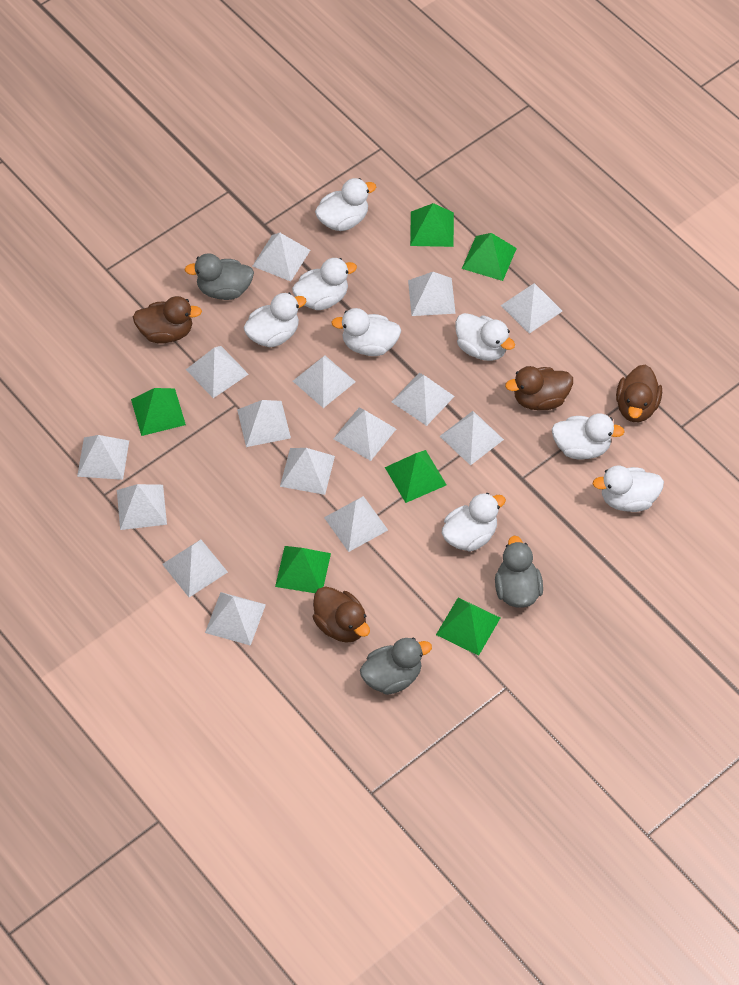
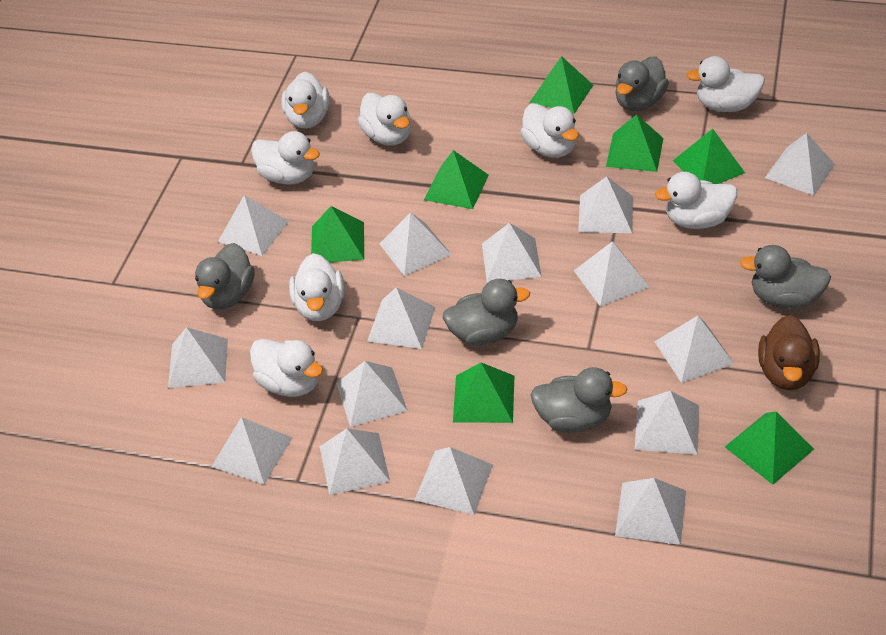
brown duck: [133,296,202,344] [313,586,370,643] [505,366,573,410] [616,365,662,422] = 4 -> [758,315,820,390] = 1
green pyramid: [131,388,186,436] [275,546,331,593] [385,450,447,503] [410,203,454,247] [436,597,500,656] [462,233,517,281] = 6 -> [311,206,364,263] [424,150,489,209] [453,363,514,423] [530,56,593,114] [606,114,663,172] [673,129,745,184] [725,412,814,485] = 7
grey duck: [184,253,254,300] [360,638,432,695] [495,536,543,608] = 3 -> [195,243,255,309] [443,279,530,345] [530,367,628,433] [615,56,669,111] [740,245,831,309] = 5

